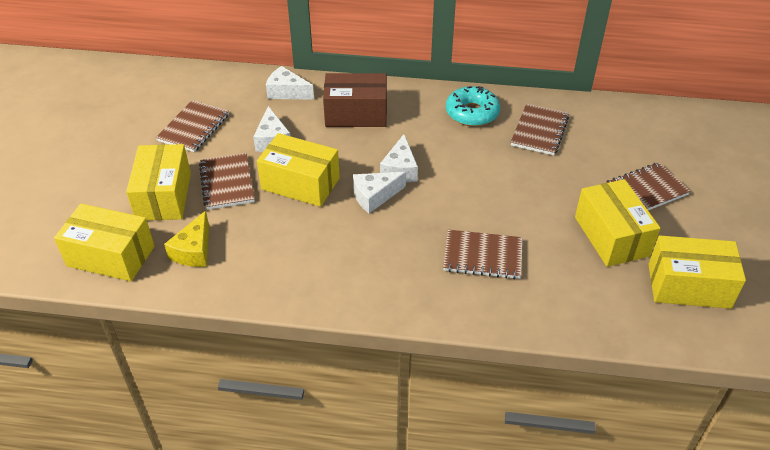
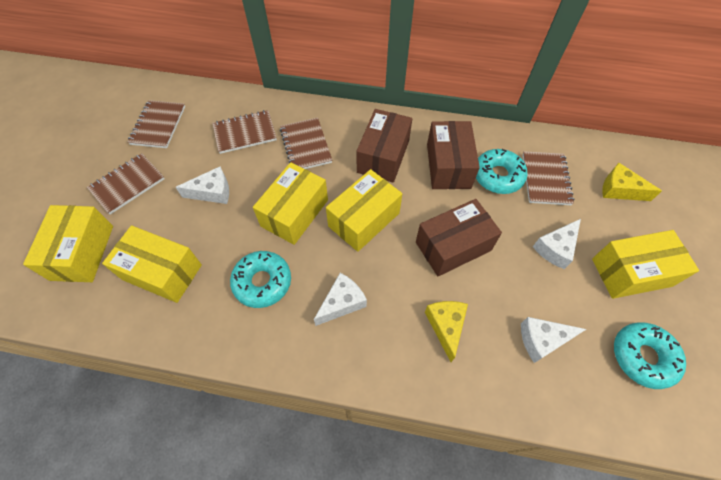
brown box: [323,73,387,127] = 1 -> [356,109,412,183] [416,199,502,277] [427,121,480,189] = 3
turquoise donut: [446,86,500,127] = 1 -> [230,251,291,308] [476,149,528,194] [614,322,686,389] = 3
yellow cheese: [164,211,209,267] = 1 -> [425,301,468,362] [602,163,662,201] = 2

